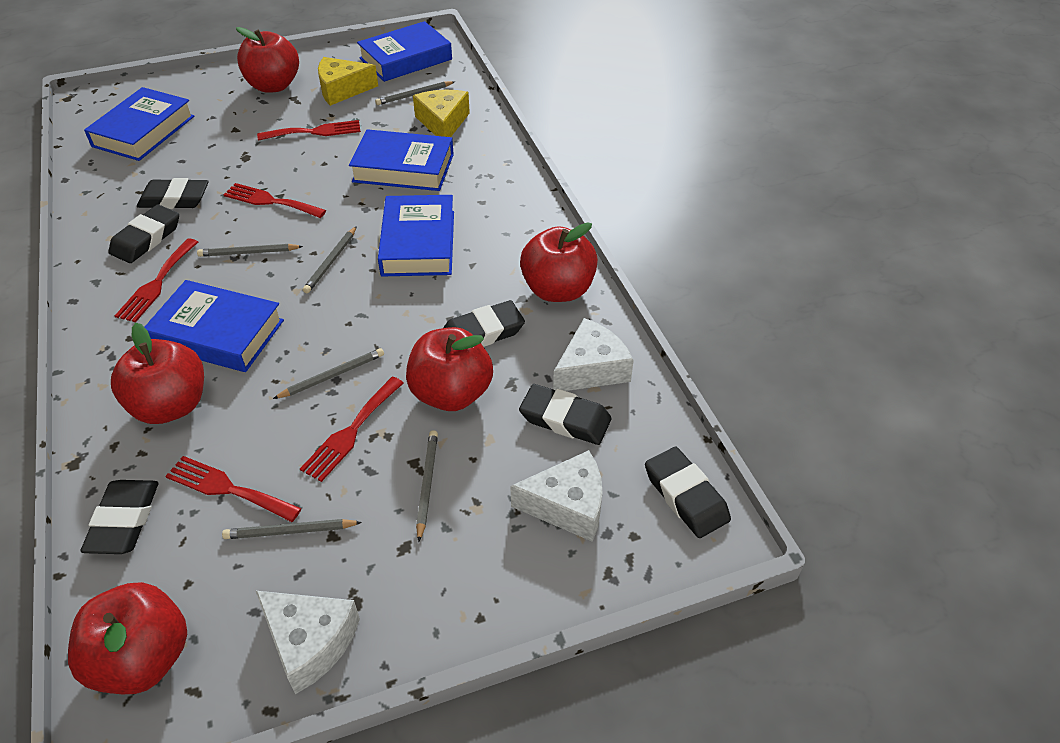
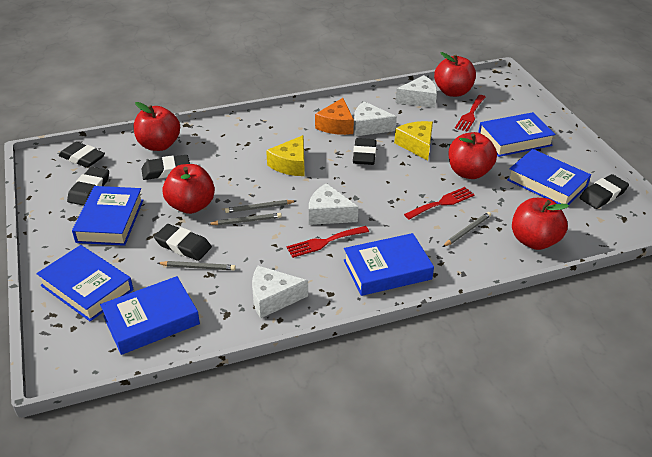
blue book: [84,87,194,161] [145,280,284,372] [349,129,454,191] [357,21,452,82] [378,195,454,277] = 5 -> [37,245,133,322] [72,186,143,246] [100,276,200,355] [343,233,434,296] [478,112,555,157] [507,149,591,205] = 6
grey pencil: [197,244,303,257] [222,519,362,539] [273,348,384,399] [303,226,357,293] [375,81,455,105] [416,430,438,542] = 6 -> [158,261,236,270] [209,213,282,225] [225,200,296,213] [443,212,491,247] = 4
orange cheese: none = 0 -> [315,98,354,135] = 1
red fork: [115,238,198,322] [165,456,302,522] [223,183,326,218] [257,120,361,141] [300,377,404,482] = 5 -> [286,226,369,258] [404,187,474,220] [455,95,486,132] = 3
white cheese: [256,591,360,694] [510,450,602,542] [553,318,634,391] = 3 -> [252,266,308,319] [309,183,358,225] [354,101,397,136] [396,75,437,108] = 4

